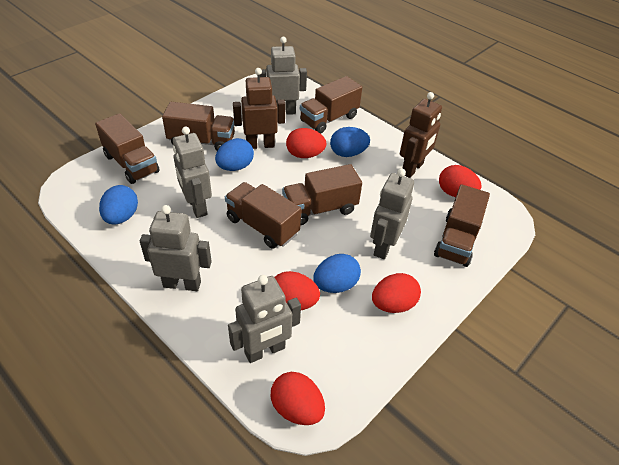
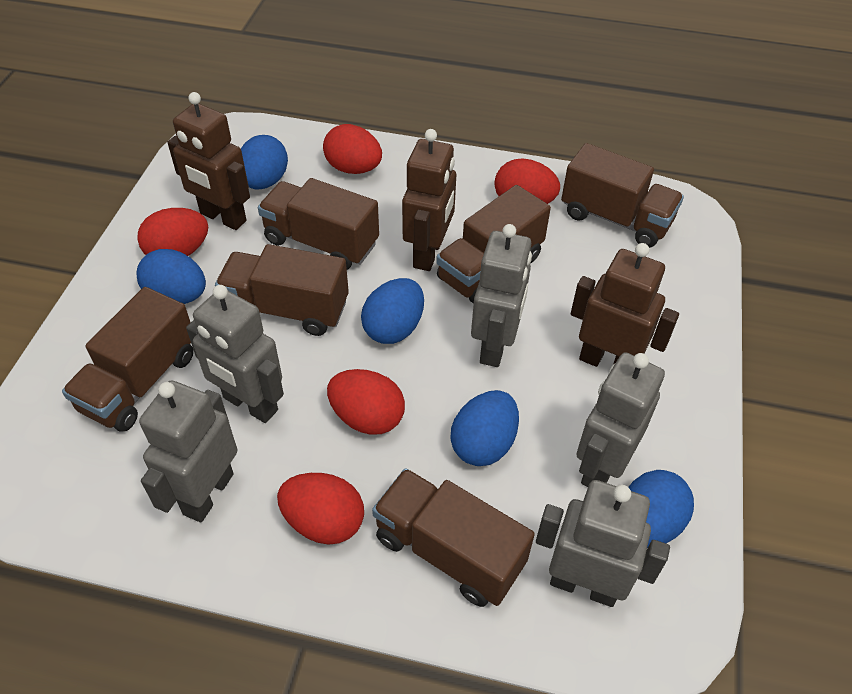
blue egg: [99,185,138,225] [215,138,254,171] [313,254,361,293] [330,127,370,157] = 4 -> [137,249,206,304] [241,135,288,189] [361,278,424,344] [451,390,519,466] [629,470,694,548] = 5
brown robot: [233,68,285,149] [400,92,442,178] = 2 -> [167,92,250,230] [402,129,456,271] [571,243,679,367] = 3

